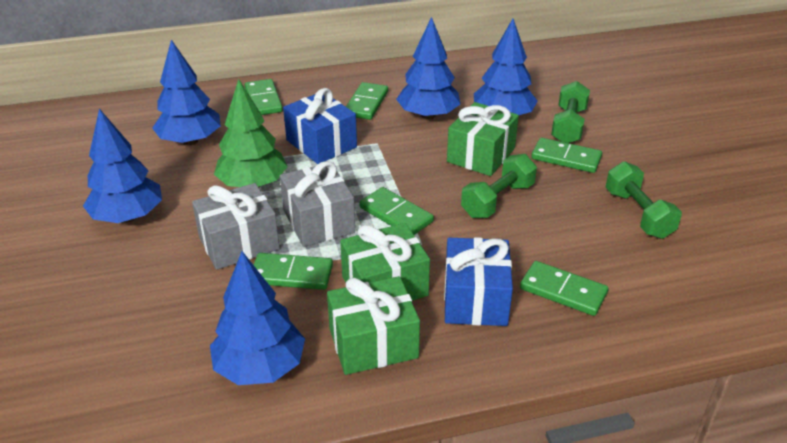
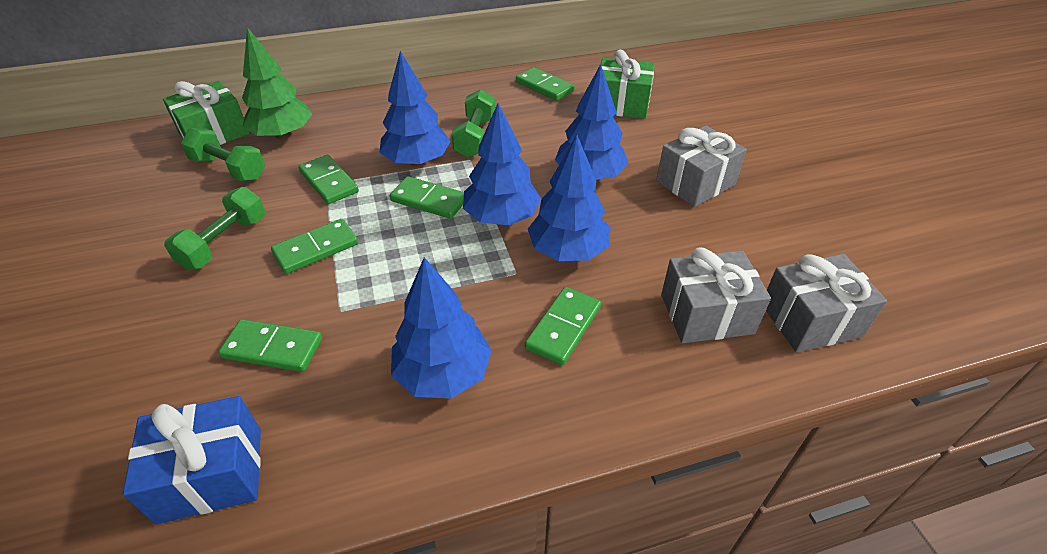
blue gift: [283,88,357,164] [444,237,513,326] = 2 -> [123,396,261,524] = 1
green gift: [327,276,420,375] [340,223,430,301] [447,102,519,176] = 3 -> [163,81,250,145] [601,50,655,119] = 2
grey gift: [192,183,280,270] [280,161,355,247] = 2 -> [656,125,747,207] [661,247,771,343] [766,254,887,352] = 3

